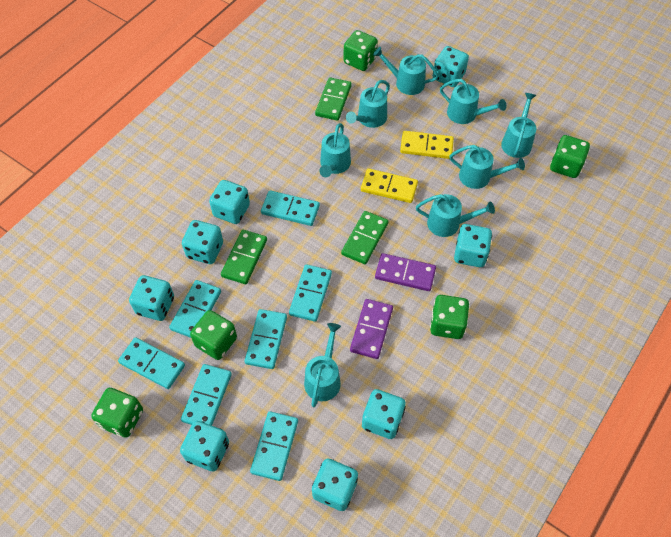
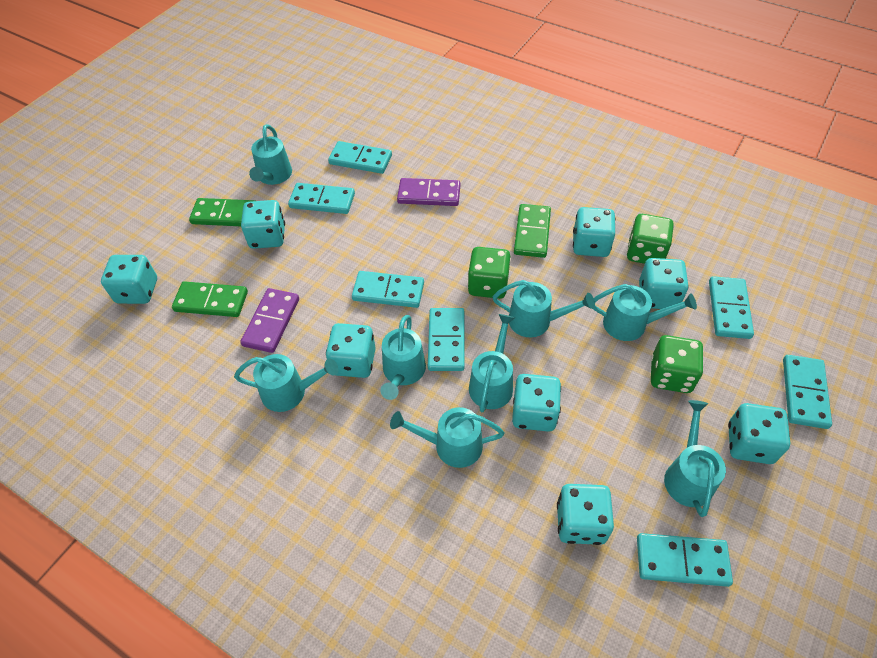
green dice: [91,388,143,438] [190,310,237,360] [344,30,378,71] [430,295,469,339] [550,135,590,178] = 5 -> [468,247,511,299] [627,214,674,264] [651,335,703,393] = 3
yellow domino: [361,168,418,203] [400,131,454,159] = 2 -> none = 0

